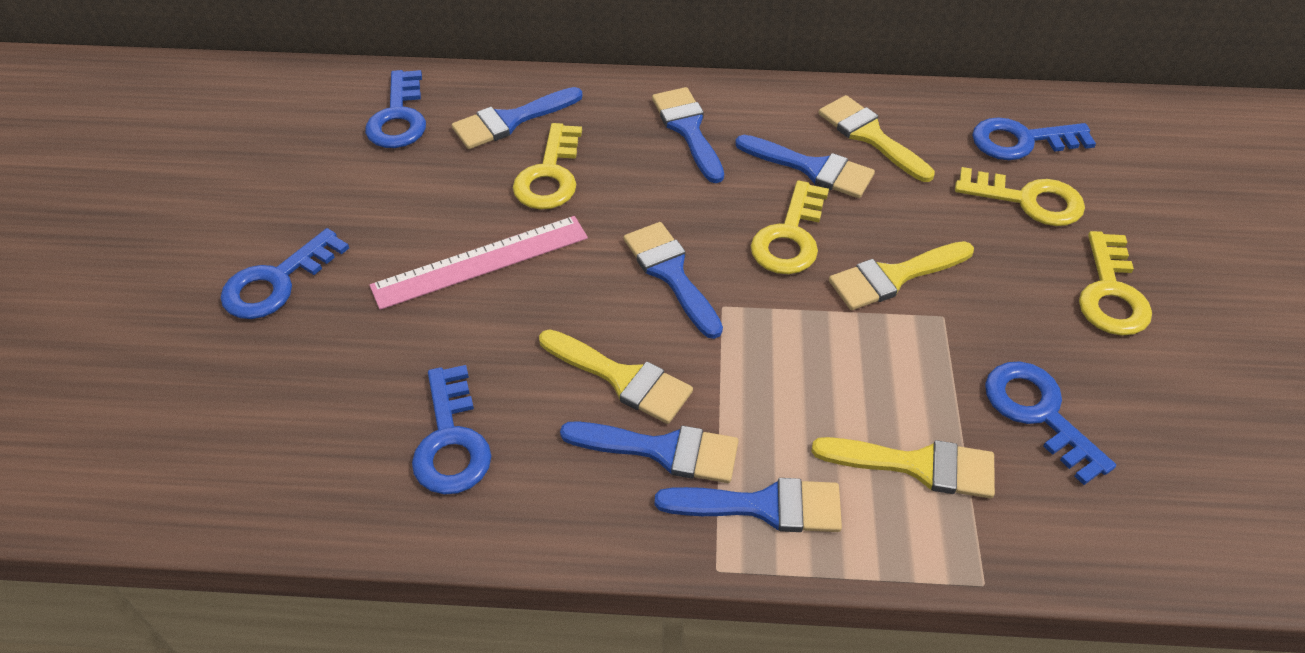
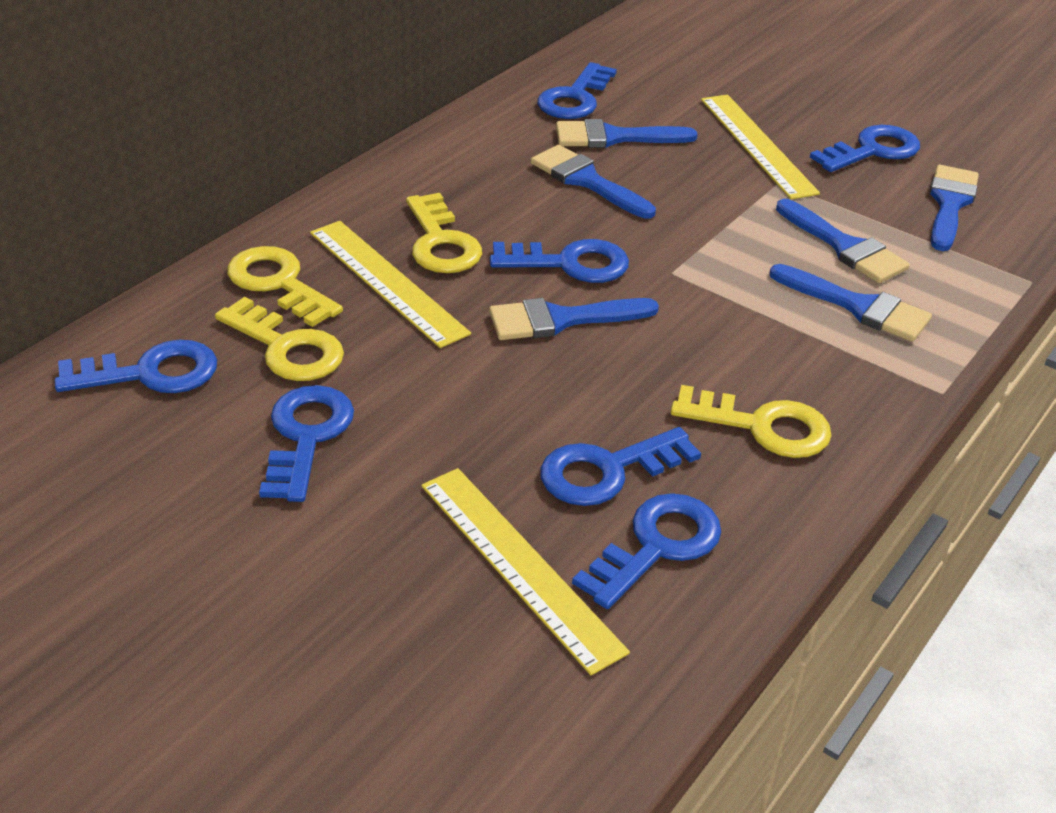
blue key: [221,228,349,319] [365,70,426,148] [412,365,491,495] [972,117,1096,160] [985,361,1116,485] = 5 -> [55,340,217,393] [259,385,354,502] [490,239,629,283] [538,62,617,119] [540,427,701,506] [572,493,721,609] [810,125,920,172] = 7
pink ruler: [370,216,588,310] = 1 -> none = 0
yellow brush: [539,329,693,424] [811,437,995,498] [818,95,935,182] [829,241,974,310] = 4 -> none = 0
yellow ruler: none = 0 -> [310,221,471,348] [421,468,630,675] [701,95,820,199] = 3

